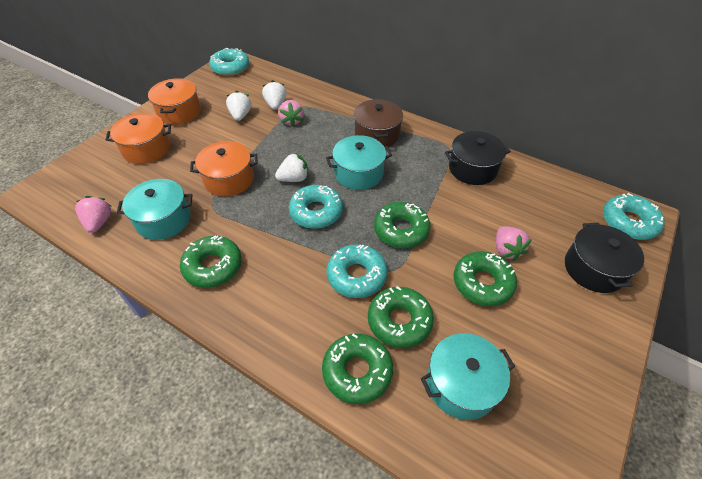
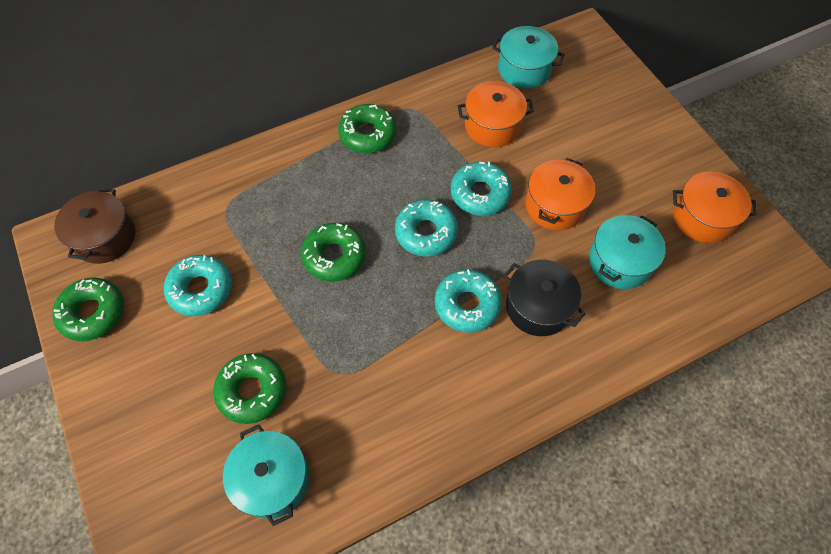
black pot: [445,131,511,185] [565,223,644,293] = 2 -> [503,260,585,336] = 1
green donut: [180,236,242,288] [322,333,393,404] [368,286,434,348] [374,202,431,248] [453,251,517,306] = 5 -> [52,278,124,341] [213,353,286,424] [301,223,366,282] [338,104,396,153] = 4
pink strawberry: [75,196,111,233] [278,100,304,127] [496,226,532,261] = 3 -> none = 0
white strawberry: [226,91,252,121] [262,80,287,110] [275,152,309,182] = 3 -> none = 0

